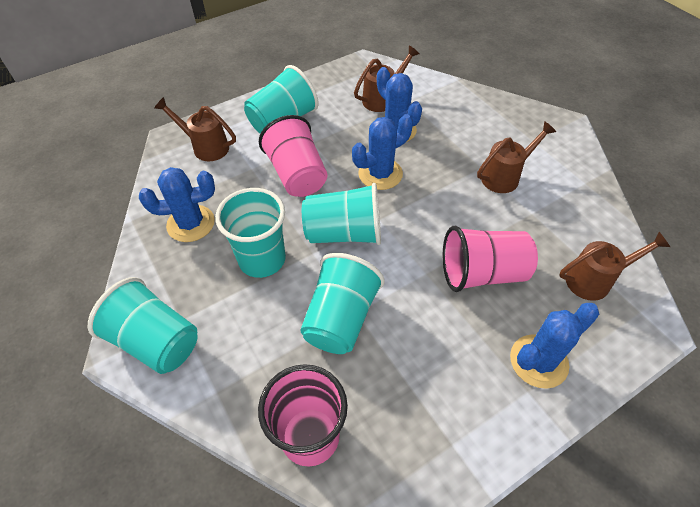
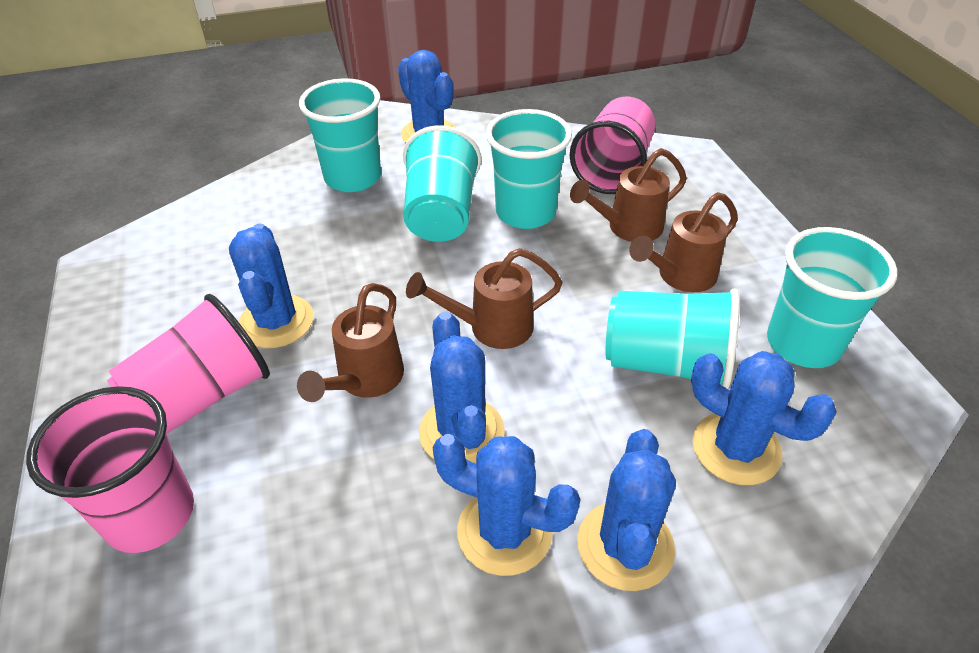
blue cactus: [139,167,215,242] [352,114,413,190] [377,67,422,142] [510,303,599,389] = 4 -> [229,223,314,348] [398,50,456,143] [419,311,505,464] [432,434,581,576] [578,429,676,591] [691,351,837,485] = 6

